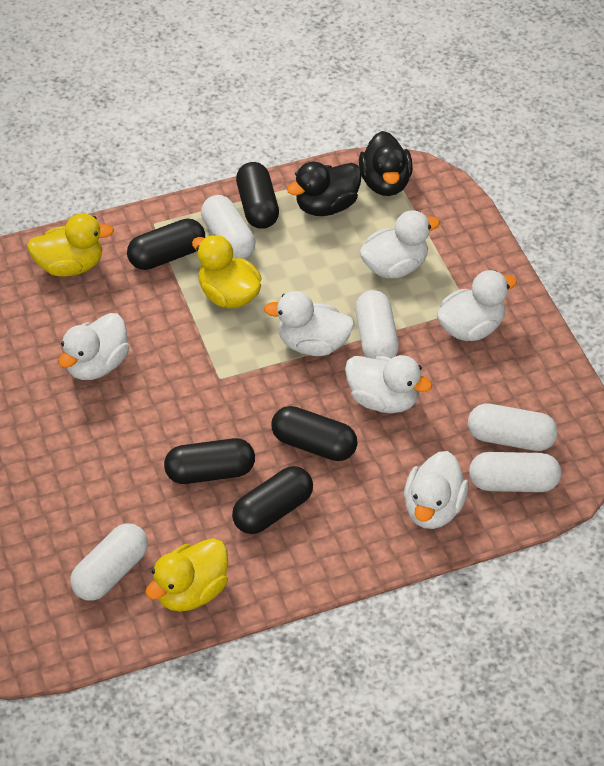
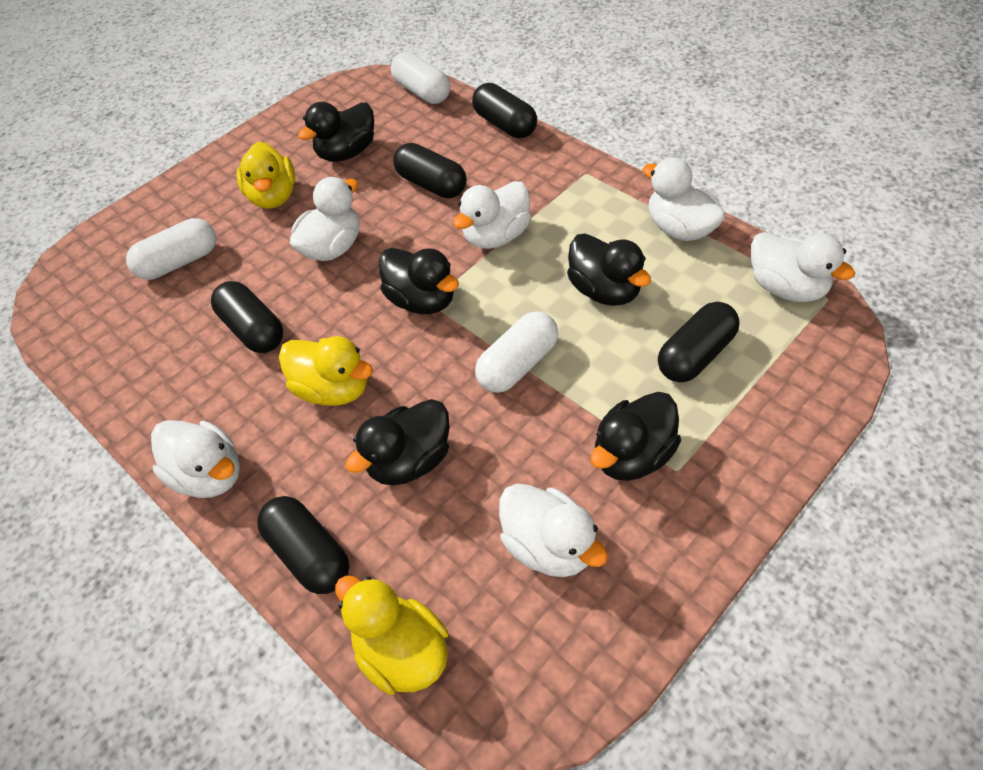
black duck: [287,161,362,216] [359,131,413,196] = 2 -> [298,102,374,162] [345,399,450,486] [379,248,459,314] [567,233,651,306] [591,392,681,481] = 5
white capsule: [70,523,148,601] [201,195,255,259] [355,290,399,359] [468,404,558,451] [469,452,561,492] = 5 -> [126,218,216,280] [391,52,450,104] [475,311,558,393] = 3

